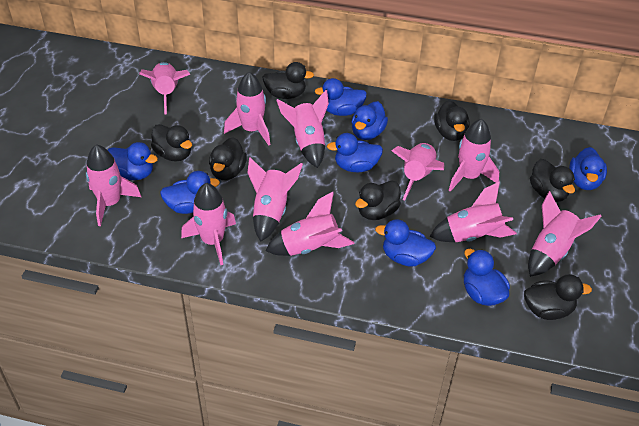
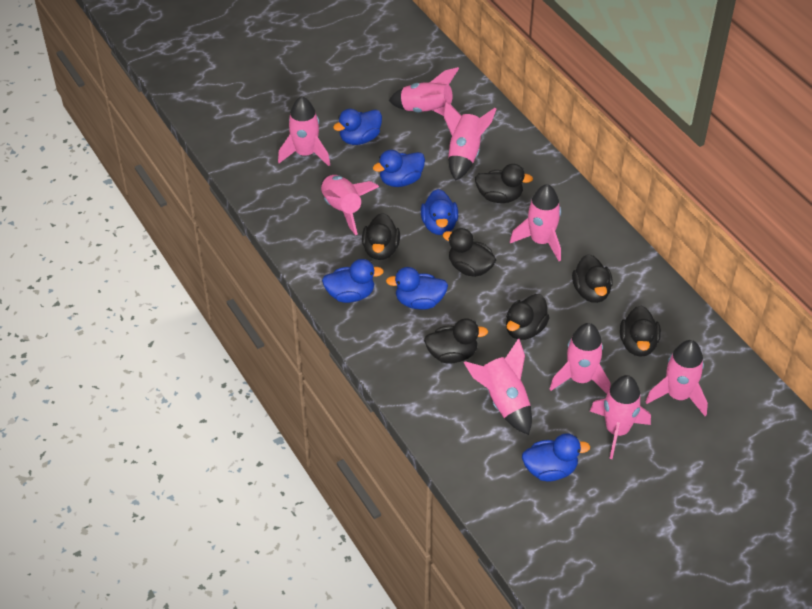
blue duck: [108,142,158,180] [160,171,220,214] [314,78,367,116] [327,133,383,172] [352,101,388,140] [375,219,436,267] [464,249,510,306] [569,147,607,190] = 8 -> [322,259,384,303] [333,109,382,145] [373,150,425,187] [386,267,448,310] [421,189,458,235] [522,433,590,482] = 6
pink rocket: [86,144,141,226] [139,62,190,114] [181,183,236,265] [224,72,270,146] [247,157,303,242] [265,192,355,256] [276,90,329,168] [392,143,445,201] [429,181,517,242] [449,119,499,192] [528,191,602,277] = 11 -> [278,96,330,166] [321,175,379,235] [389,67,461,116] [444,102,496,181] [464,338,532,435] [510,184,561,261] [550,323,611,394] [590,375,651,459] [646,340,708,416] = 9

